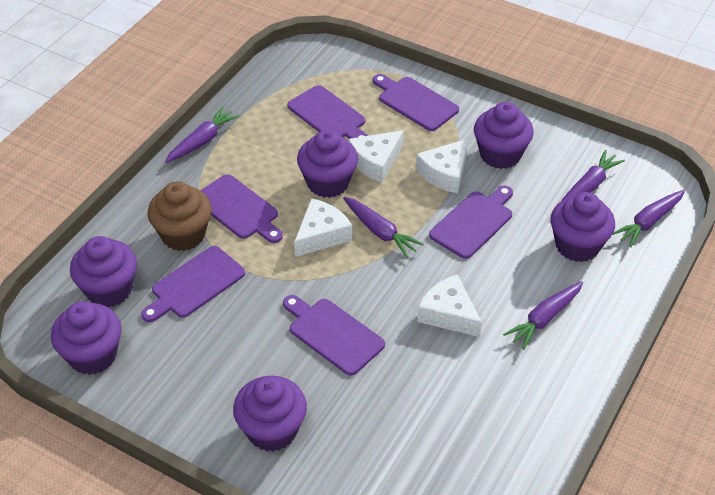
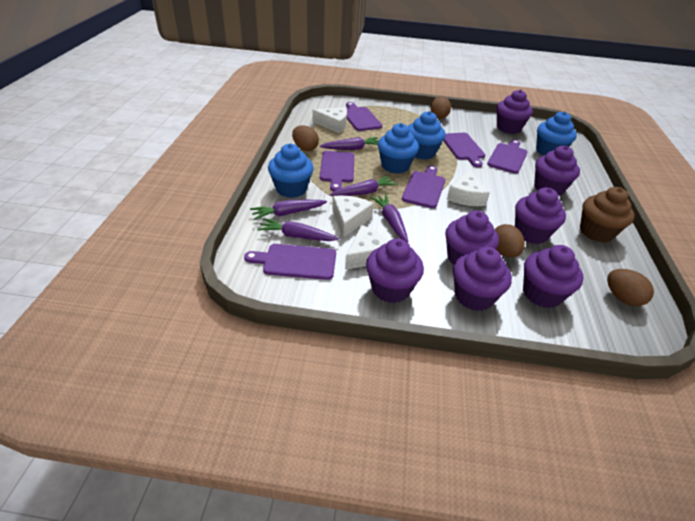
blue cupcake: none = 0 -> [268,144,314,198] [378,123,419,174] [408,111,445,160] [536,111,577,156] = 4
brown egg: none = 0 -> [292,125,319,151] [431,96,451,119] [495,224,525,258] [607,269,654,306] = 4
purple cupcake: [51,301,122,375] [70,236,137,307] [233,376,307,452] [297,130,358,198] [474,102,534,169] [550,192,615,262] = 6 -> [366,239,424,303] [445,210,499,265] [453,247,512,311] [497,90,533,134] [515,187,566,244] [523,245,584,308] [534,146,580,196] = 7

